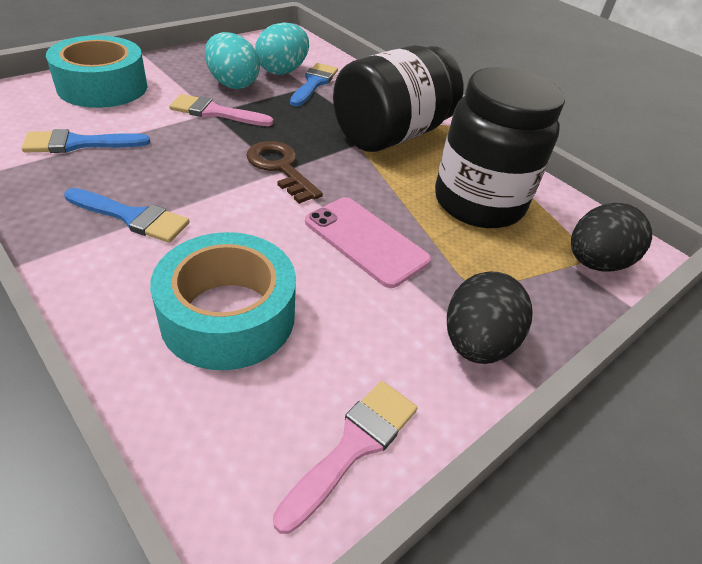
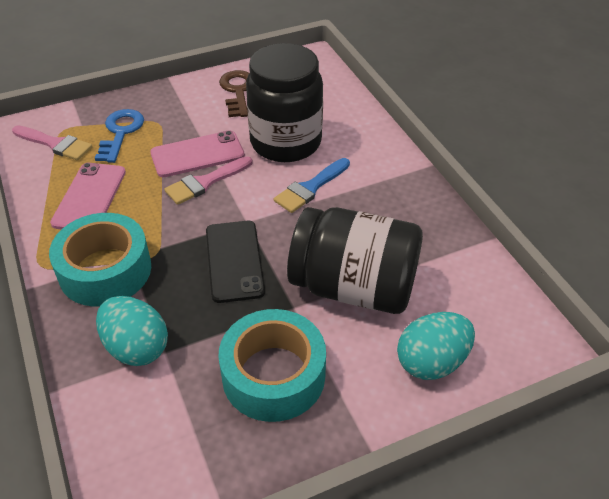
black egg: [447,272,533,364] [571,203,652,272] = 2 -> none = 0
black phone: none = 0 -> [206,221,265,303] = 1
blue brush: [22,129,150,153] [64,188,190,243] [290,63,338,107] = 3 -> [274,158,350,213] = 1
blue key: none = 0 -> [95,109,144,163] = 1
pink phone: [305,197,431,288] = 1 -> [50,163,126,229] [150,130,245,177] = 2

